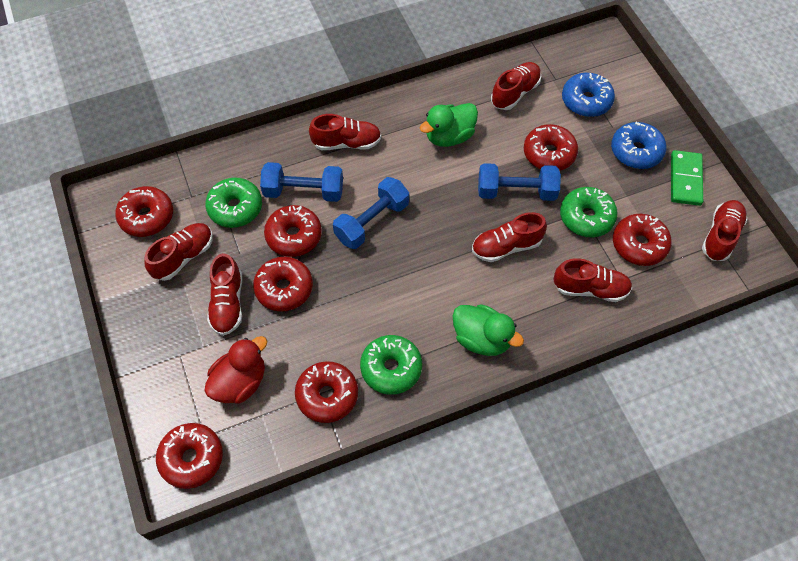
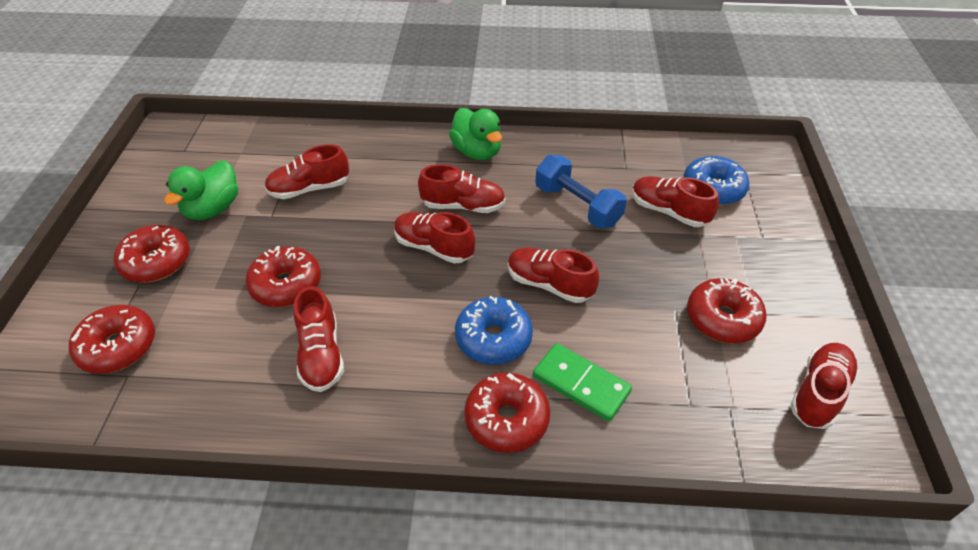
blue dumbbell: [260,162,343,202] [333,177,409,249] [478,163,561,201] = 3 -> [535,155,627,228] = 1
green donut: [205,178,262,228] [360,335,422,395] [560,187,618,237] = 3 -> none = 0
red donut: [115,186,173,237] [156,423,223,489] [253,257,313,312] [264,205,322,257] [295,361,358,423] [524,124,578,171] [613,214,672,266] = 7 -> [69,305,155,374] [113,225,190,283] [245,246,321,307] [464,372,550,453] [687,278,767,343] = 5
red duck: [204,336,267,403] = 1 -> none = 0

